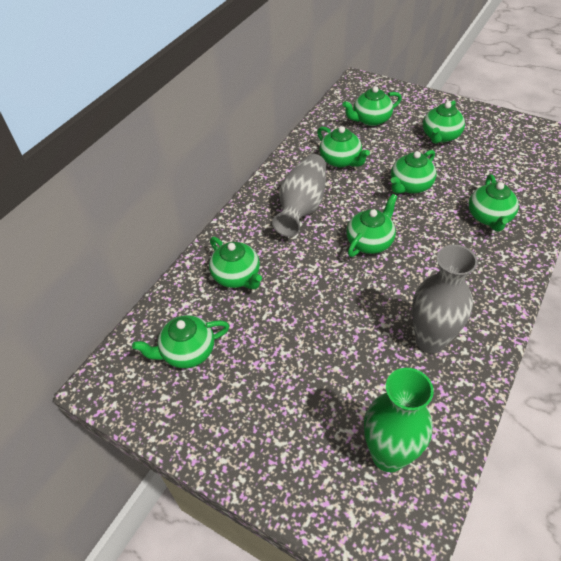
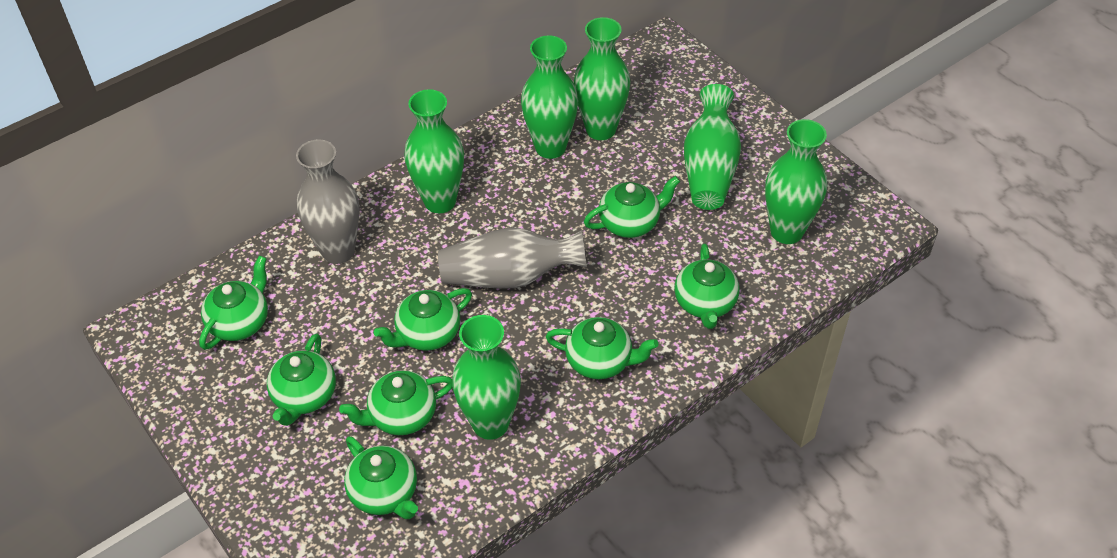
green vase: [364,368,434,472] = 1 -> [404,89,464,213] [452,315,521,440] [521,35,578,159] [574,17,630,140] [684,84,741,210] [765,119,827,244] = 6

